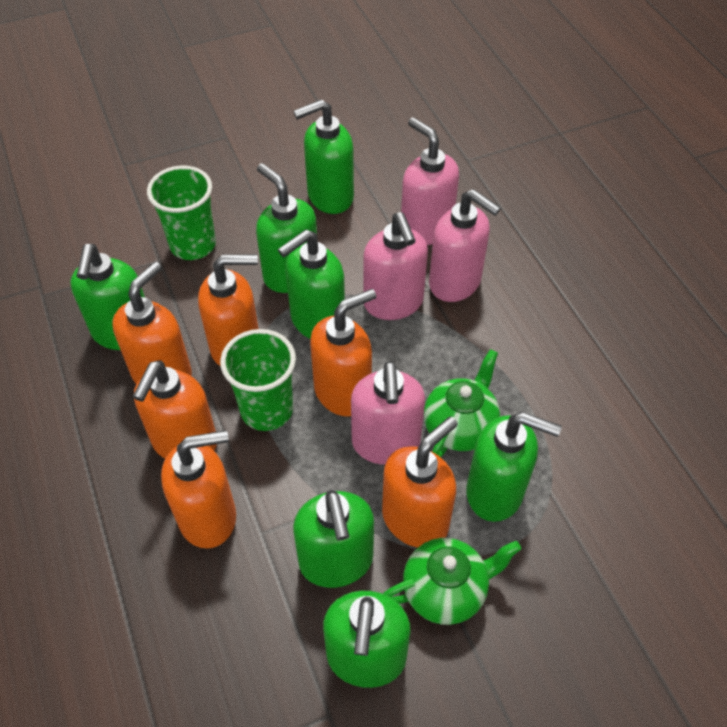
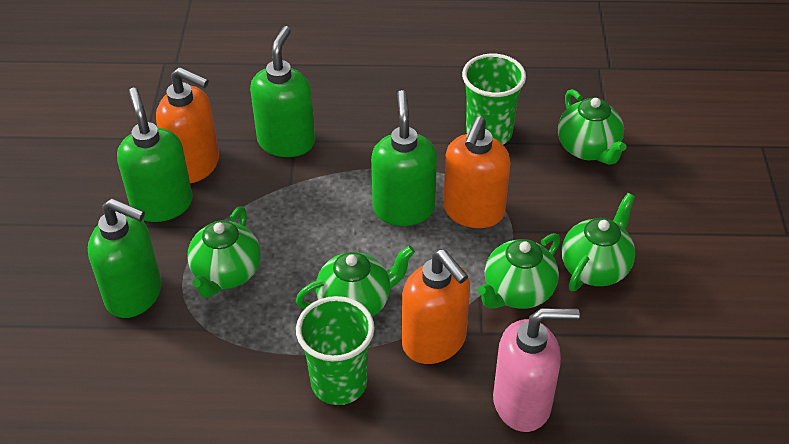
green soap dispenser: [70,244,145,350] [256,163,317,293] [278,229,345,339] [293,99,354,214] [293,490,374,588] [323,591,411,688] [466,412,562,522] = 7 -> [88,198,162,318] [117,88,193,222] [250,26,315,157] [371,90,437,226] = 4
green teapot: [383,538,521,625] [424,349,500,457] = 2 -> [187,207,261,298] [296,246,415,317] [478,233,560,309] [558,89,627,165] [562,193,635,291] = 5
orange soap dispenser: [113,261,192,384] [132,361,217,459] [161,430,236,549] [198,254,259,366] [310,289,376,417] [382,416,458,548] = 6 -> [156,67,219,183] [402,249,470,364] [443,116,510,228] = 3
pink soap dispenser: [351,361,425,465] [363,212,428,320] [401,117,459,245] [429,189,501,302] = 4 -> [493,308,580,432] = 1

